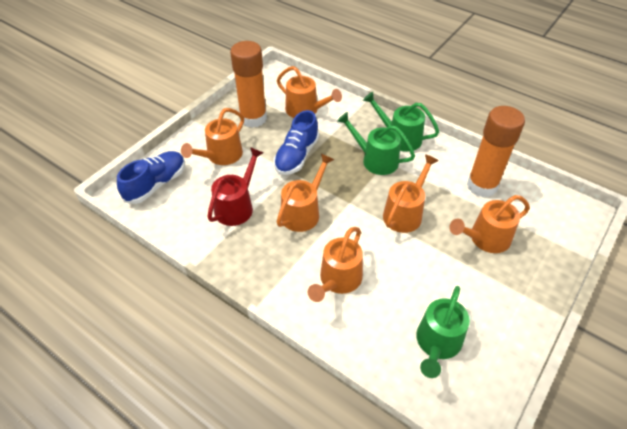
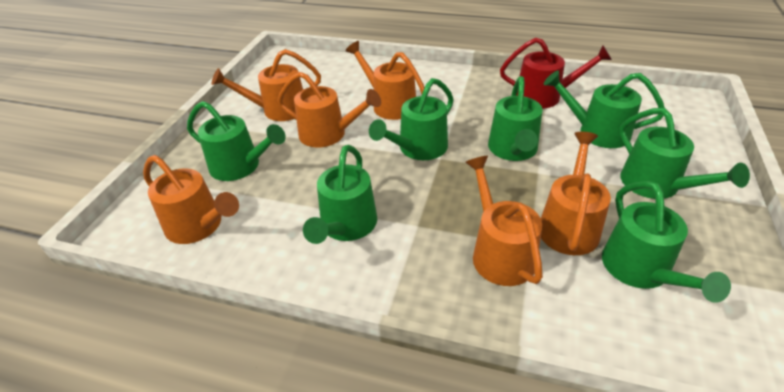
blue shoe: [117,151,185,204] [274,110,319,175] = 2 -> none = 0
green watering can: [337,112,415,175] [363,92,439,152] [416,286,470,378] = 3 -> [187,101,286,181] [303,145,377,244] [369,78,454,160] [488,76,542,161] [543,71,664,148] [602,181,731,303] [619,108,750,199] = 7
orange glue stick: [230,41,267,128] [467,106,525,197] = 2 -> none = 0

